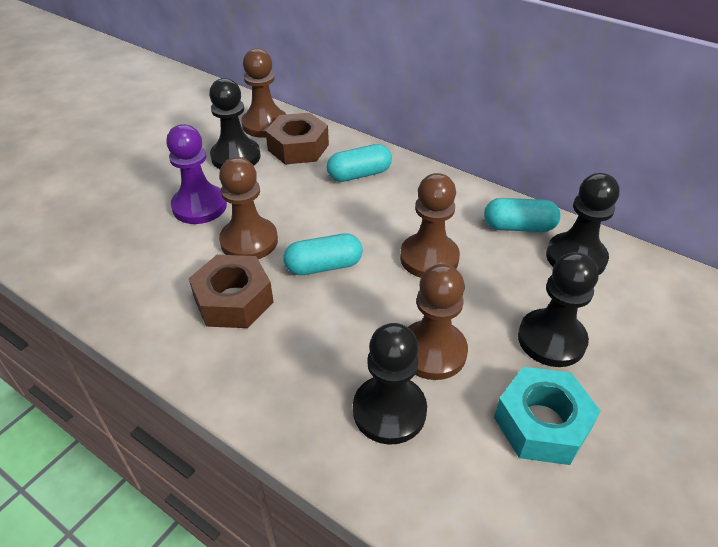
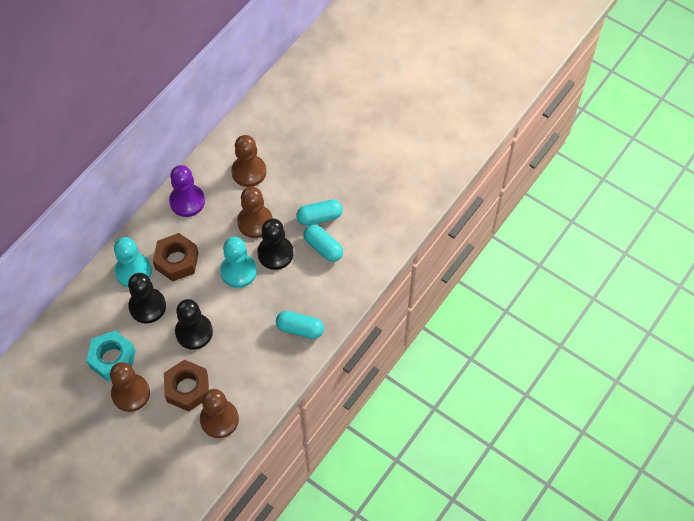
black pawn: [209,78,261,169] [353,323,427,445] [518,252,599,367] [546,173,620,275] = 4 -> [128,273,166,324] [175,299,213,350] [257,218,294,270] = 3
turquoise pawn: none = 0 -> [114,237,152,288] [220,237,257,288] = 2

